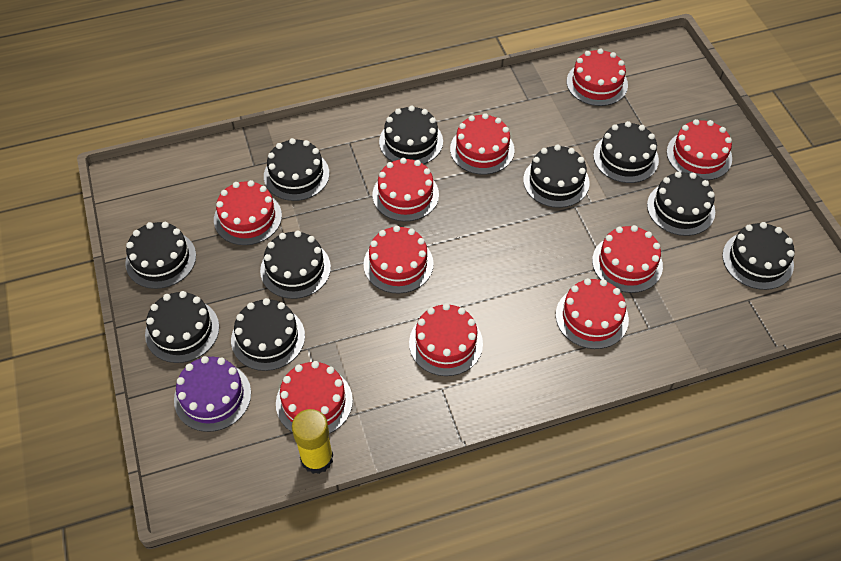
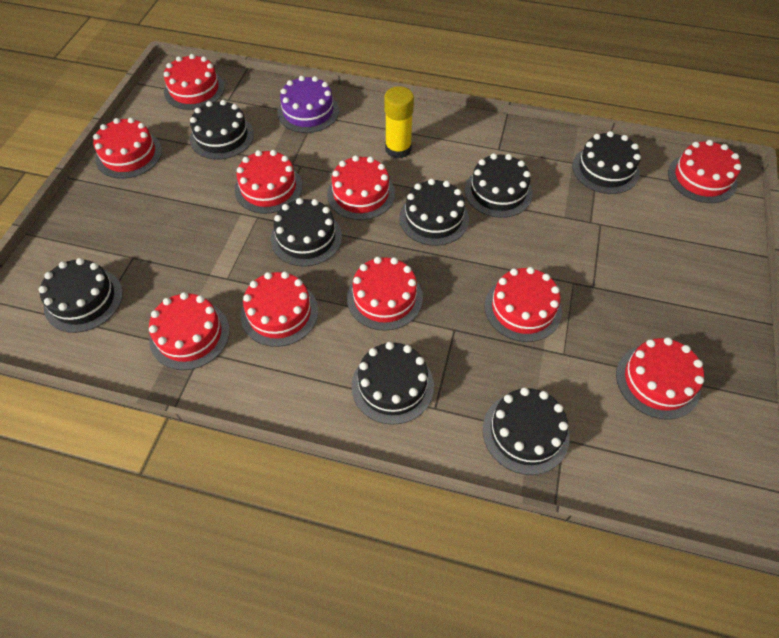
black cake: [125,222,196,289] [145,291,219,363] [231,298,305,371] [260,231,331,299] [264,138,329,201] [379,106,443,164] [523,144,590,208] [593,121,659,183] [647,171,715,236] [722,222,795,290] = 10 -> [39,258,123,333] [190,100,254,159] [271,198,342,267] [351,342,434,425] [399,179,469,246] [465,153,533,218] [483,387,570,475] [572,131,641,194] = 8

